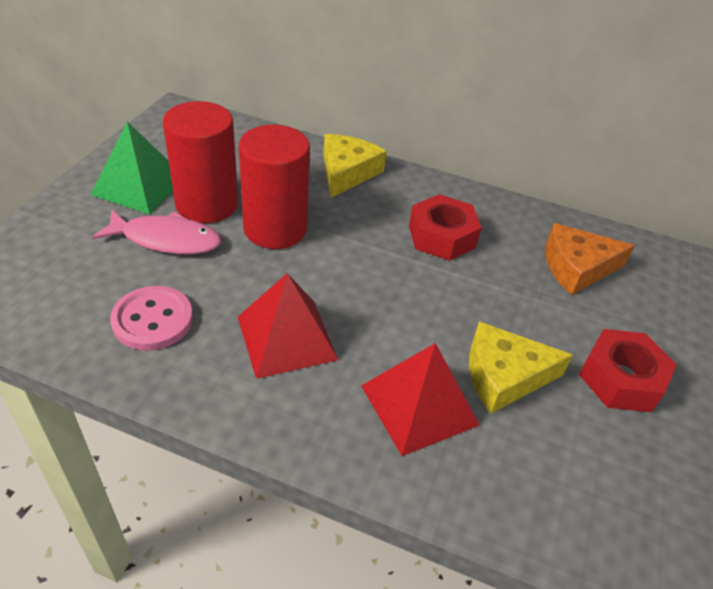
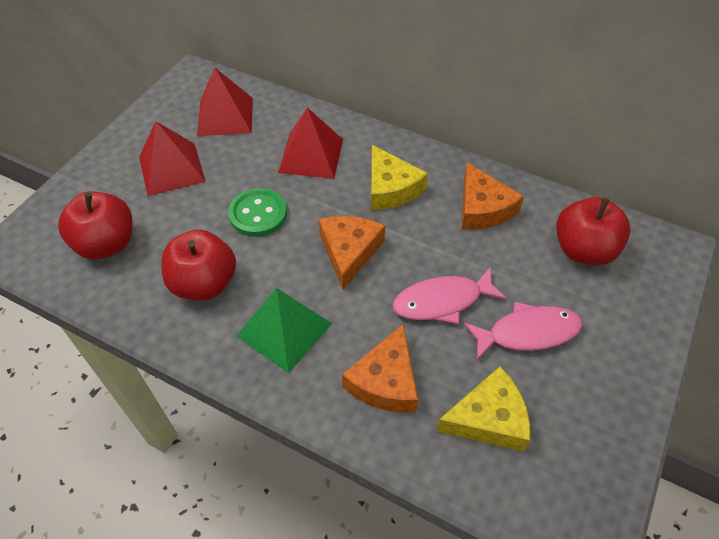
green button: none = 0 -> [228,188,287,237] = 1
orange cheese: [545,223,635,295] = 1 -> [318,216,385,290] [342,324,418,412] [462,162,524,230] = 3
pink button: [110,286,193,350] = 1 -> none = 0
pink fish: [92,210,221,254] = 1 -> [393,267,507,324] [464,302,583,360] = 2
red apple: none = 0 -> [58,192,132,260] [161,230,236,300] [556,197,631,266] = 3
red cylinder: [163,101,238,223] [239,125,310,249] = 2 -> none = 0
red nut: [409,194,482,261] [579,329,677,412] = 2 -> none = 0
red pyramid: [238,273,338,379] [361,343,480,456] = 2 -> [139,121,206,196] [197,68,253,136] [278,107,343,179] = 3

